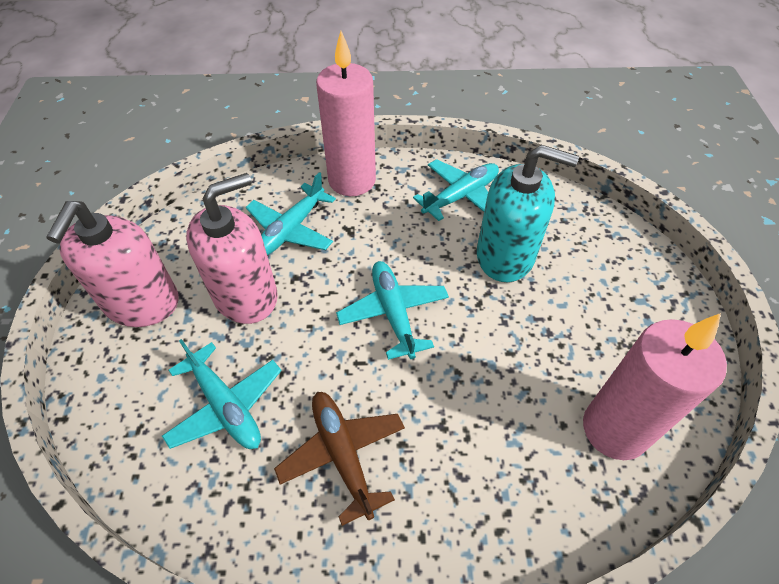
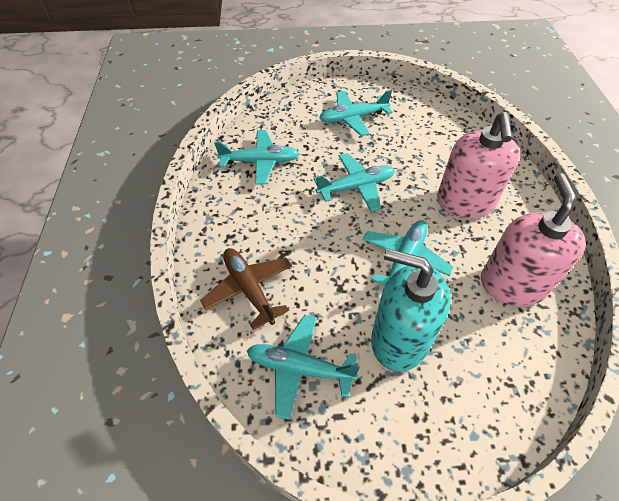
pink candle: [316,31,376,196] [583,313,727,460] = 2 -> none = 0
turquoise plane: [162,339,282,449] [246,172,336,255] [336,261,449,360] [413,159,499,221] = 4 -> [214,130,299,185] [247,315,360,420] [314,153,395,211] [319,90,392,136] [363,220,453,286] = 5

